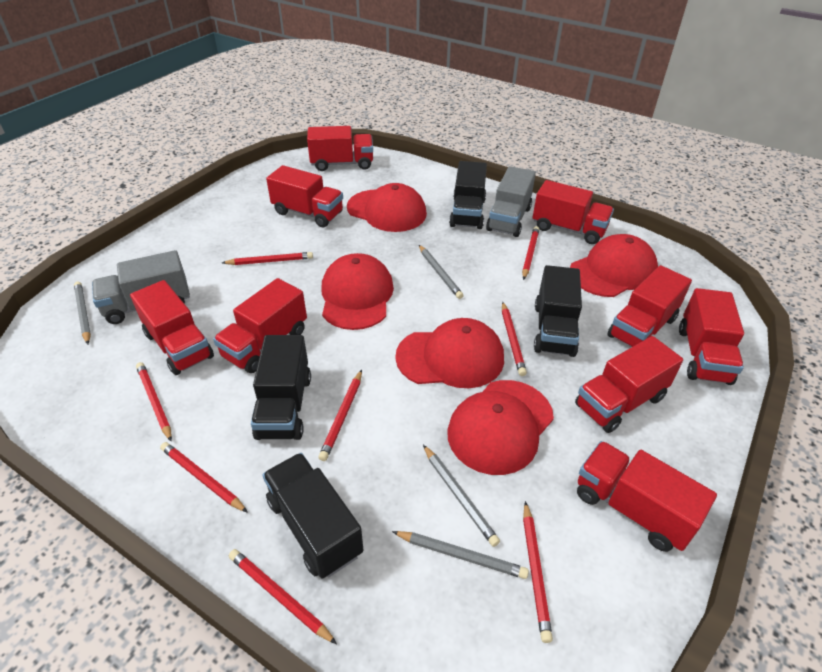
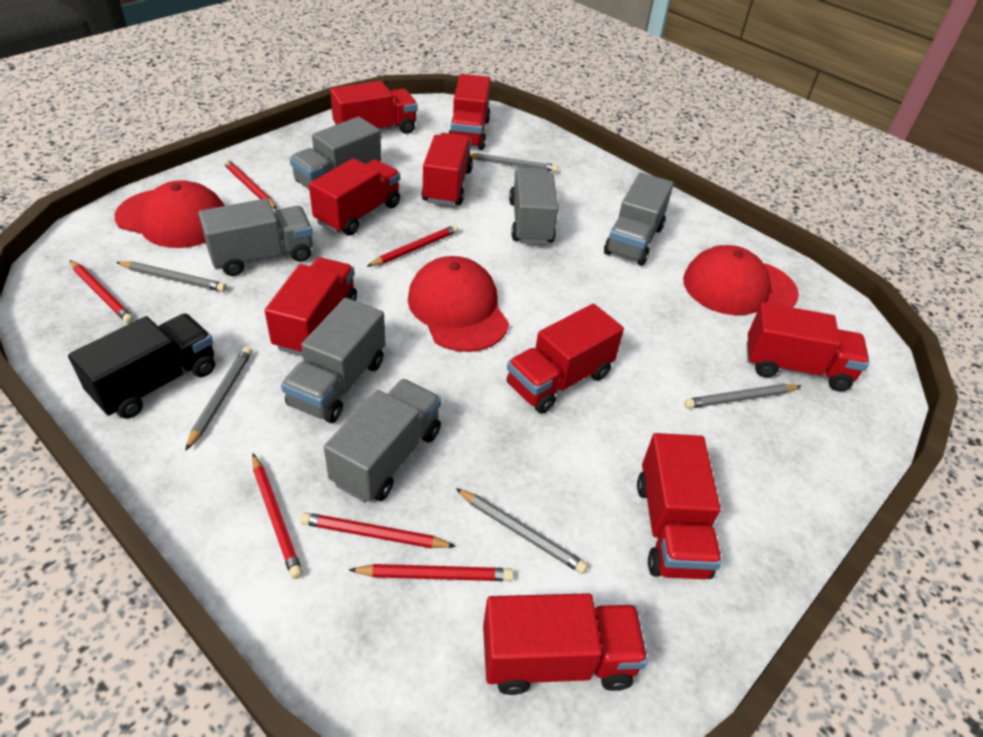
black truck: [251,335,311,440] [262,453,363,579] [449,161,487,229] [534,265,582,357] = 4 -> [68,313,215,419] = 1
grey pencil: [74,282,91,344] [392,531,529,579] [419,245,464,299] [423,445,500,547] = 4 -> [116,261,227,292] [185,347,252,451] [456,488,588,574] [470,153,558,172] [684,384,801,409] = 5
grey truck: [92,250,190,324] [486,166,536,237] = 2 -> [198,199,313,276] [281,298,385,423] [290,117,382,189] [324,379,441,502] [509,167,558,244] [604,173,674,266] = 6
red cap: [321,253,394,330] [347,183,427,232] [395,318,504,388] [447,380,554,475] [570,234,658,297] = 5 -> [115,180,225,248] [408,256,509,352] [683,245,799,315] = 3
red pencil: [136,362,172,441] [160,442,248,513] [222,252,313,265] [229,549,337,644] [318,370,362,461] [502,302,527,376] [522,226,540,280] [523,501,553,643] = 8 -> [70,260,134,324] [223,159,277,209] [252,454,303,579] [300,512,456,548] [349,564,514,581] [366,225,459,267] = 6

